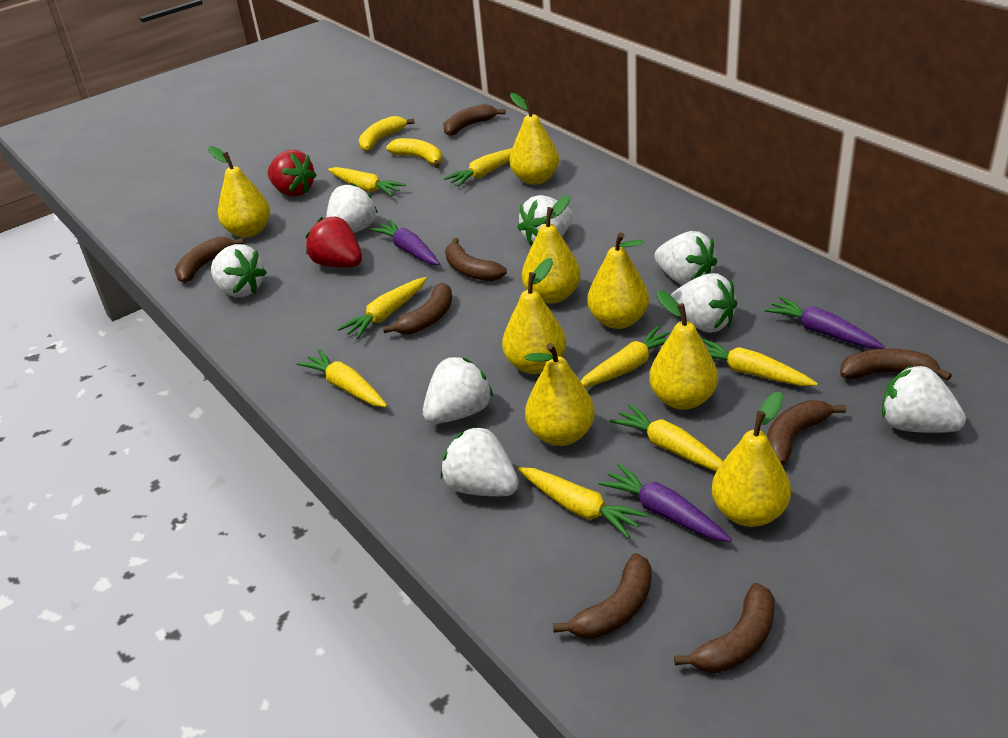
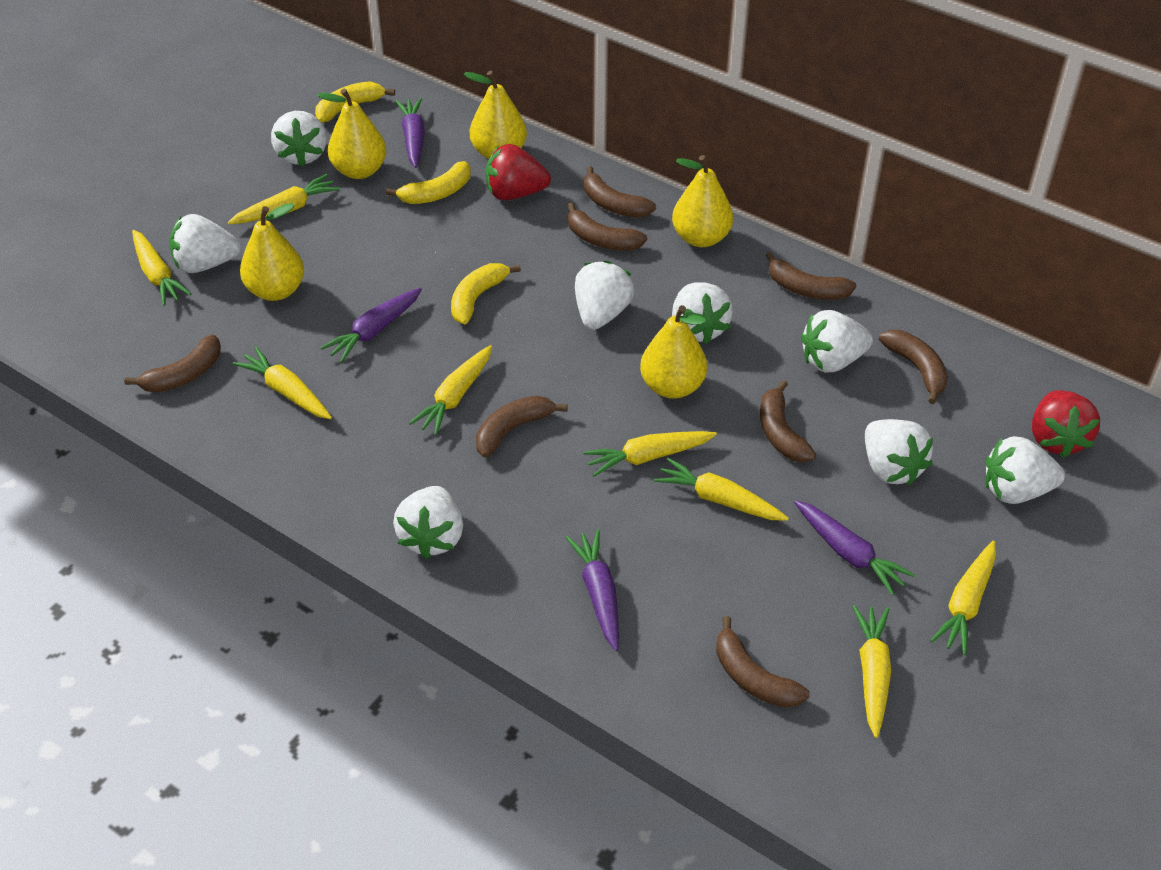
purple carrot: [371,220,440,265] [598,464,732,542] [765,296,885,349] = 3 -> [320,288,422,363] [395,98,425,168] [565,529,619,651] [794,500,915,595] = 4
yellow banana: [359,116,415,151] [386,138,442,168] = 2 -> [315,81,395,123] [386,161,471,204] [451,263,521,324] = 3
yellow pear: [208,146,270,238] [502,258,566,374] [509,93,559,185] [522,195,581,303] [525,343,595,446] [588,232,649,329] [649,290,718,410] [712,392,791,527] = 8 -> [240,203,304,301] [317,88,386,179] [463,71,527,159] [640,305,707,399] [672,155,733,247] = 5

